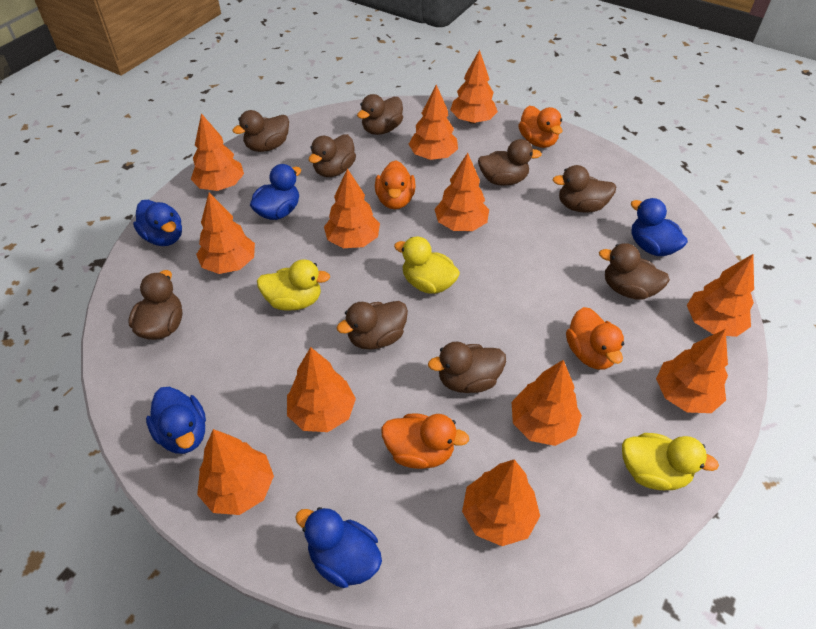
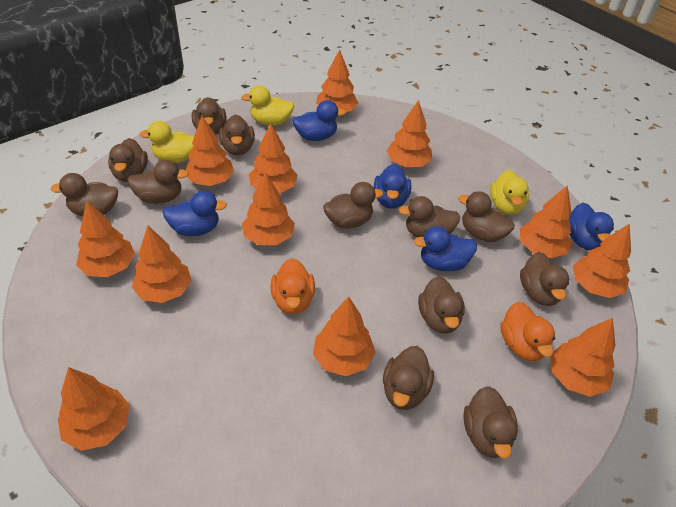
brown duck: [128,270,182,340] [232,110,289,152] [309,134,356,177] [337,301,408,350] [357,94,403,135] [428,342,506,393] [478,139,542,186] [553,165,616,213] [599,243,670,300] = 9 -> [50,173,118,216] [108,138,148,182] [127,160,189,204] [192,97,226,135] [219,114,255,155] [323,182,383,229] [383,346,434,410] [399,196,460,237] [418,276,465,334] [458,191,515,242] [463,386,518,459] [520,252,569,306] = 12
orange duck: [375,160,416,209] [381,413,469,469] [518,106,562,148] [566,307,624,370] = 4 -> [271,258,315,314] [500,302,555,361] = 2

